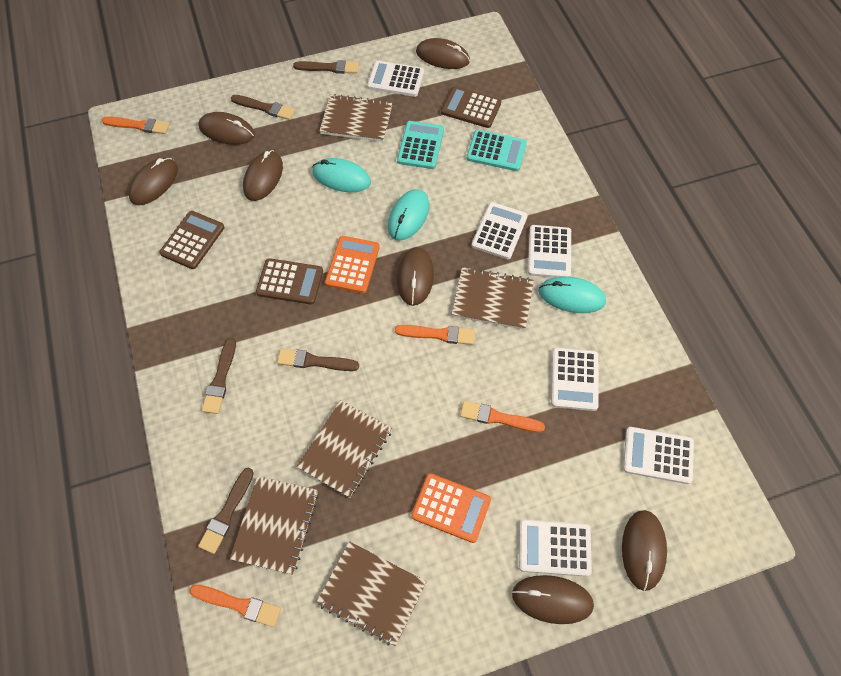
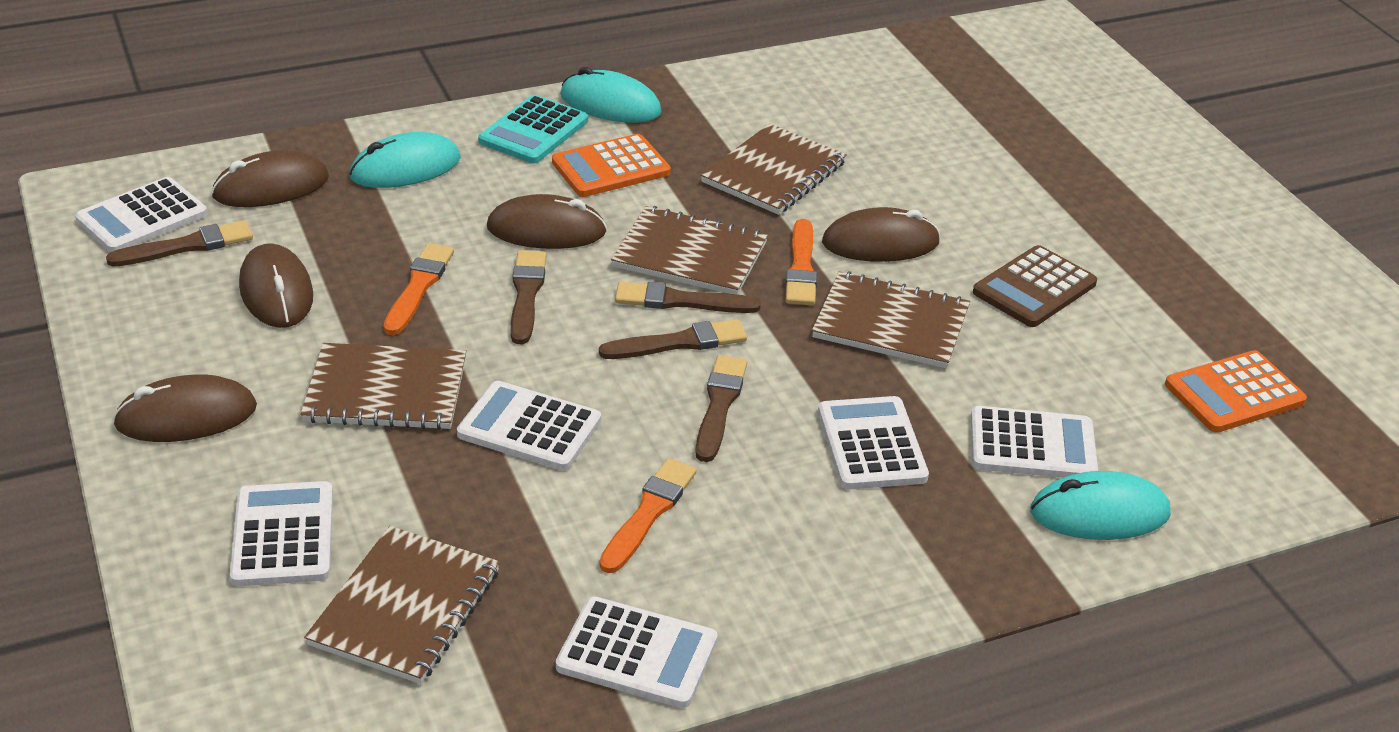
brown calculator: [159,211,225,269] [256,258,323,304] [441,86,501,128] = 3 -> [973,245,1097,327] = 1
brown mouse: [128,158,178,205] [198,112,255,145] [243,150,283,201] [397,247,434,306] [416,38,470,69] [512,575,594,624] [622,510,667,591] = 7 -> [113,374,257,442] [211,150,329,207] [239,243,313,328] [487,194,607,249] [822,207,940,262] = 5
orange brush: [101,116,170,134] [189,584,281,627] [395,325,475,345] [460,401,545,432] = 4 -> [384,243,454,335] [599,458,697,573] [785,219,817,305] = 3
turquoise calculator: [397,121,444,169] [467,130,527,171] = 2 -> [478,95,588,163] = 1

